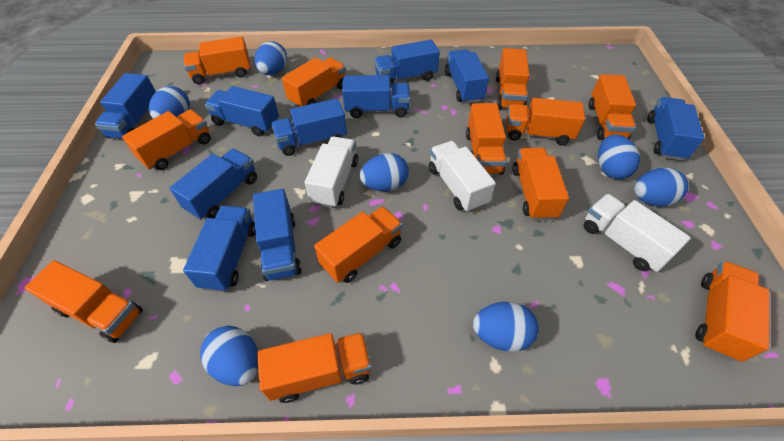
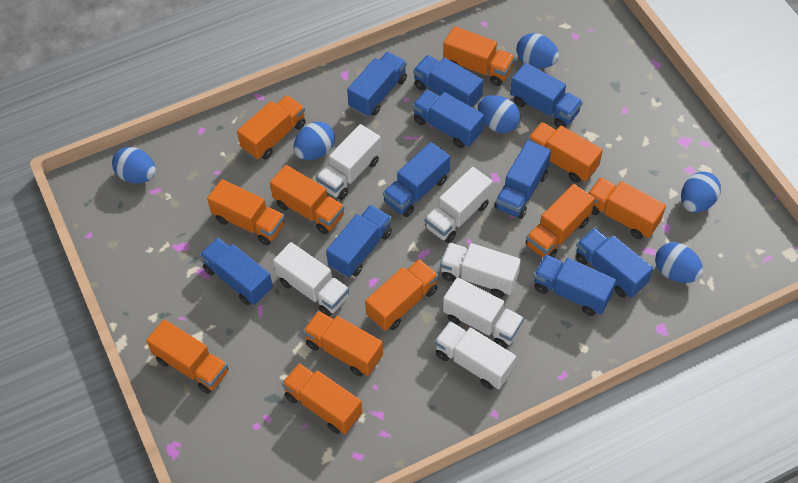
blue egg: [149,86,190,119] [200,326,258,386] [254,41,287,75] [360,153,409,191] [473,302,539,352] [598,134,640,179] [634,168,688,207] = 7 -> [112,147,156,184] [294,122,335,160] [478,95,521,133] [517,33,559,68] [655,242,703,283] [681,172,721,213] = 6
orange truck: [24,260,143,343] [122,109,211,170] [184,36,251,84] [257,332,372,403] [282,57,346,107] [314,206,403,283] [466,103,507,175] [496,48,529,109] [506,98,585,145] [512,148,569,220] [589,74,636,140] [695,261,769,362] = 12 -> [146,319,228,394] [207,179,285,245] [237,95,306,160] [270,165,345,234] [282,363,363,434] [303,311,383,376] [365,259,438,331] [443,26,515,86] [525,184,595,257] [528,122,603,183] [588,177,666,239] = 11
white truck: [305,136,358,208] [429,141,496,213] [584,194,691,272] = 3 -> [273,242,349,316] [316,124,381,200] [425,167,493,243] [435,321,516,390] [440,243,521,298] [443,277,524,348] = 6

